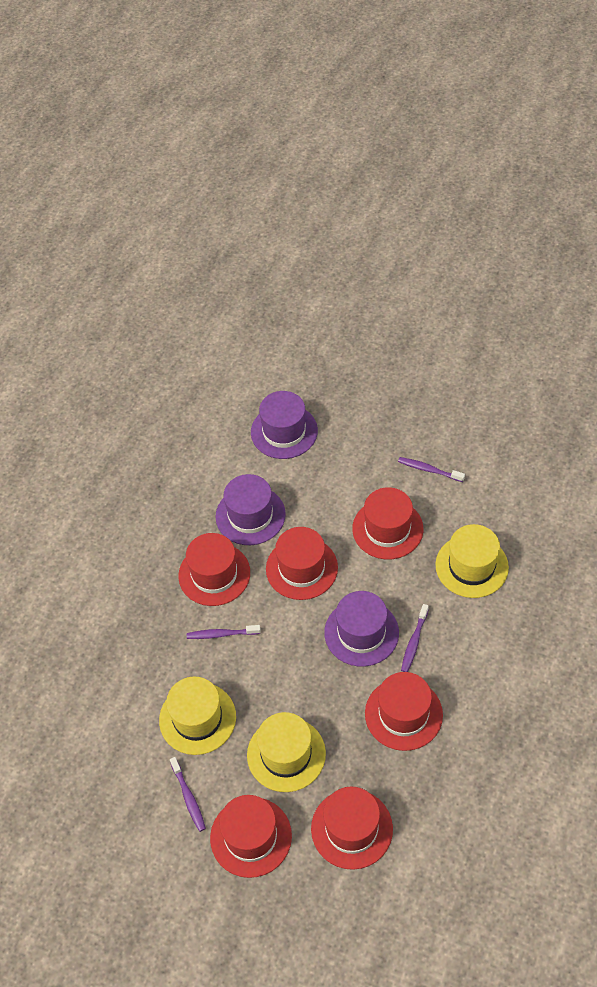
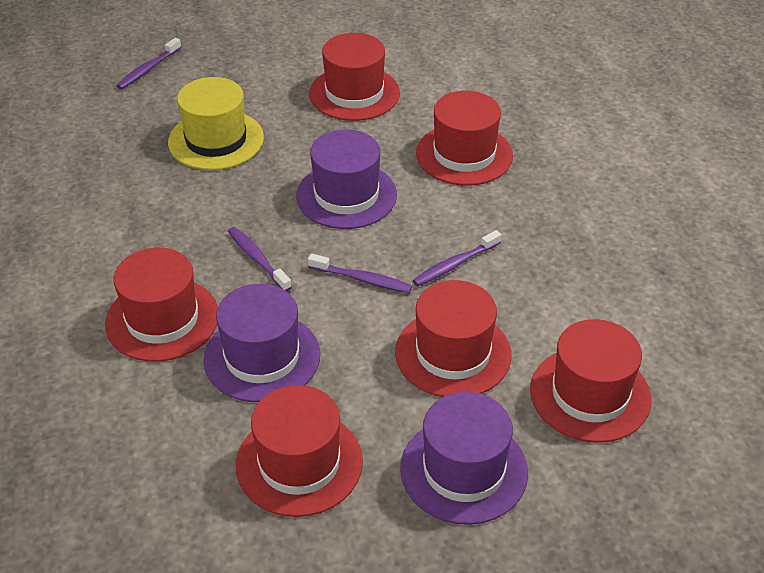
yellow hat: [159,676,236,755] [247,712,326,792] [435,524,509,598] = 3 -> [168,77,264,170] = 1

